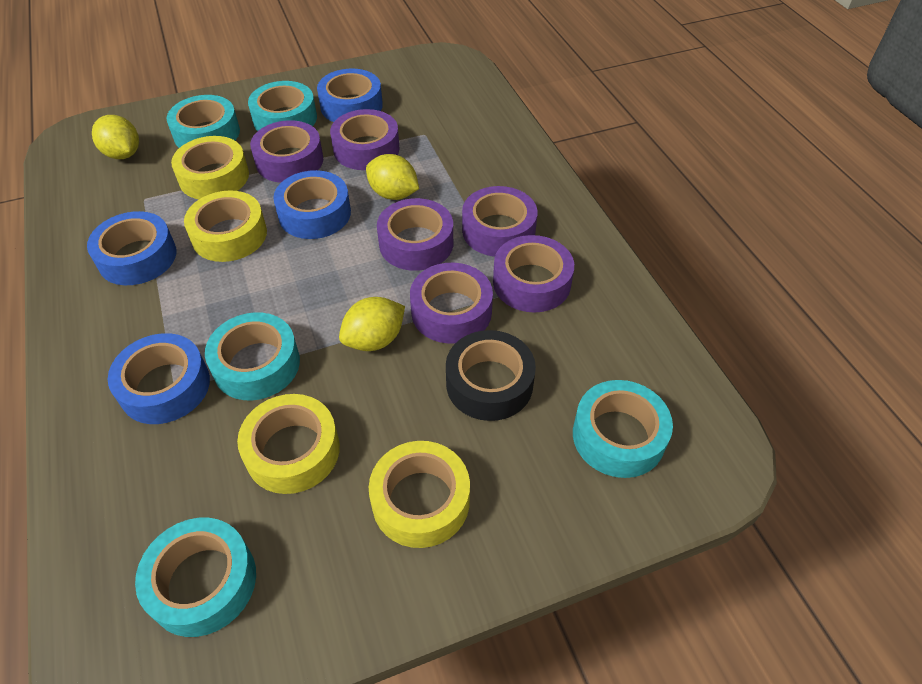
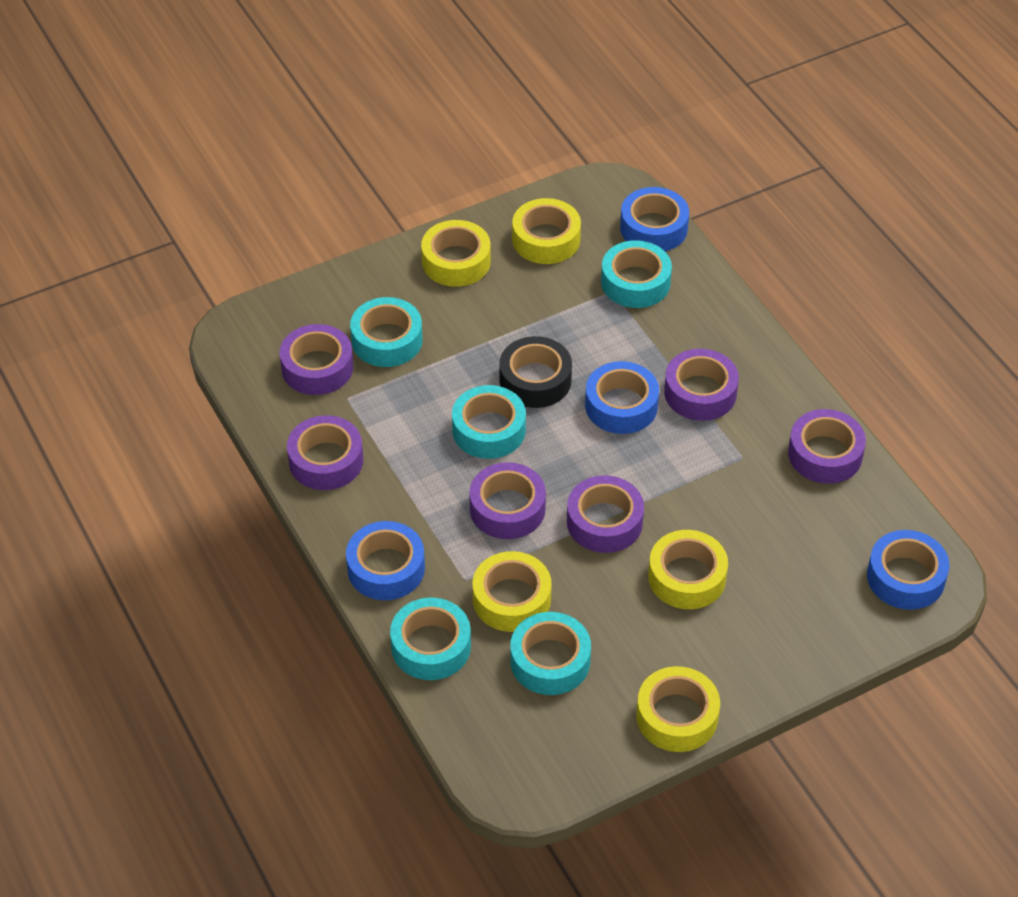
yellow lemon: [92,115,139,159] [339,297,405,351] [366,154,419,200] = 3 -> none = 0
yellow tape: [171,136,249,199] [184,190,267,262] [237,394,340,494] [369,441,470,548] = 4 -> [421,220,491,287] [472,551,551,632] [512,198,581,264] [636,666,720,752] [648,530,728,609] = 5

